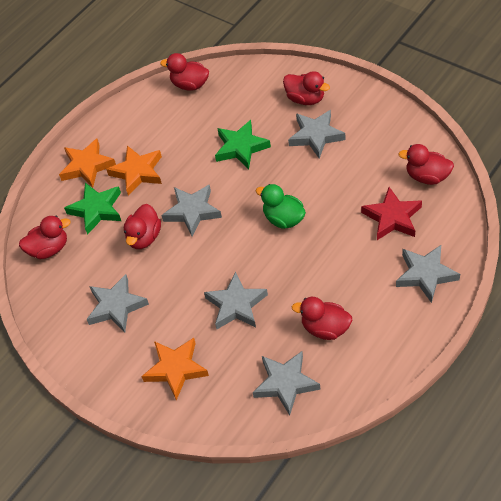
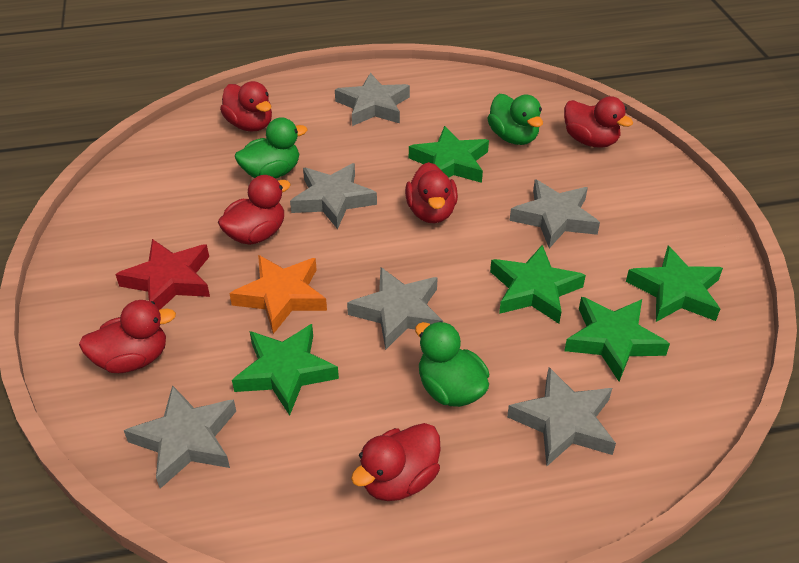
green duck: [256,184,306,229] = 1 -> [235,117,307,178] [415,321,489,407] [487,94,543,145] = 3
green star: [64,183,121,235] [215,120,271,169] = 2 -> [232,324,339,415] [409,126,489,183] [490,245,586,324] [564,297,670,382] [626,246,723,322] = 5
orange star: [59,139,116,188] [106,146,162,196] [141,338,209,400] = 3 -> [229,255,327,334] = 1

